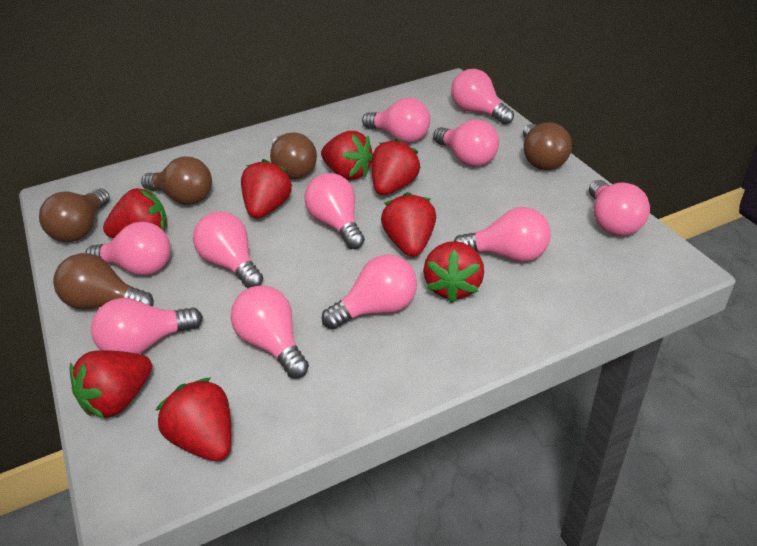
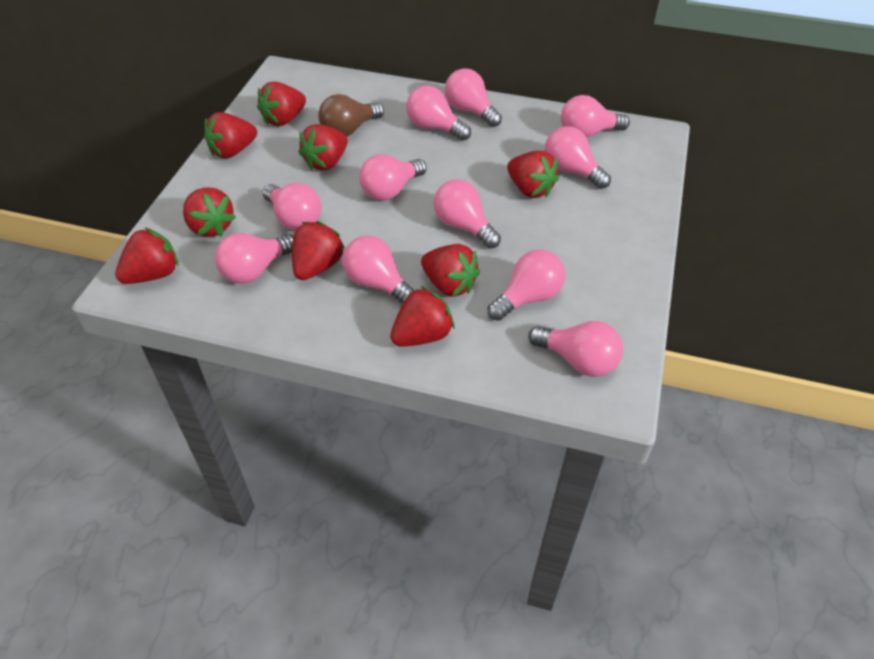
brown light bulb: [39,188,110,242] [53,253,154,310] [141,157,212,205] [270,132,317,179] [523,122,572,170] = 5 -> [318,94,384,137] = 1
red strawberry: [70,350,152,419] [103,188,168,238] [156,377,231,461] [241,159,292,219] [321,131,373,180] [372,138,421,195] [381,192,436,257] [423,241,484,303] = 8 -> [115,228,179,284] [183,187,236,237] [204,112,257,159] [257,82,306,126] [292,221,345,280] [298,124,348,171] [390,286,454,347] [421,244,480,297] [507,150,559,198] = 9

